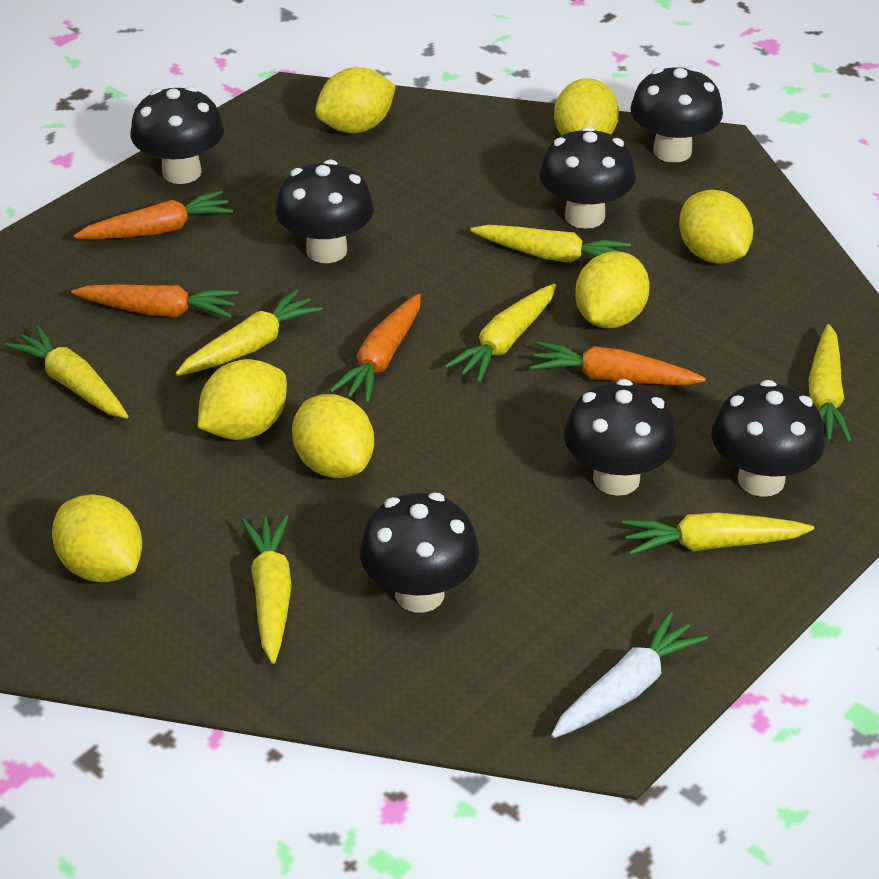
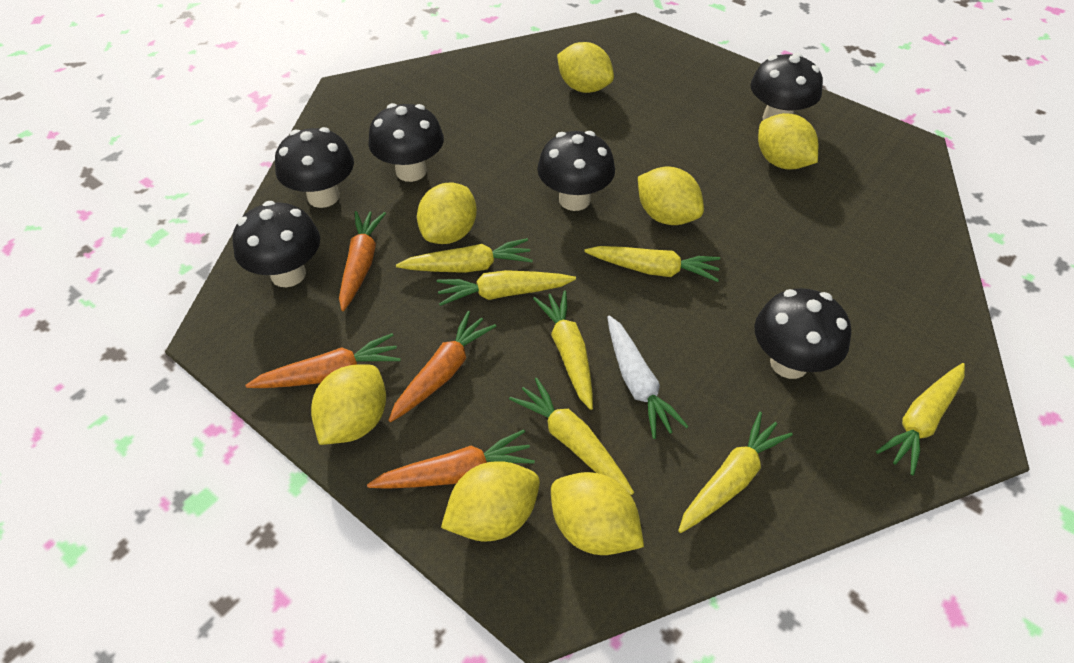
black mushroom: [131,86,224,184] [275,159,374,263] [360,492,479,613] [540,126,636,229] [564,379,677,496] [630,66,723,163] [711,380,825,497] = 7 -> [232,201,320,287] [275,127,354,208] [368,103,444,182] [537,131,615,211] [751,53,823,120] [755,288,851,379] = 6

